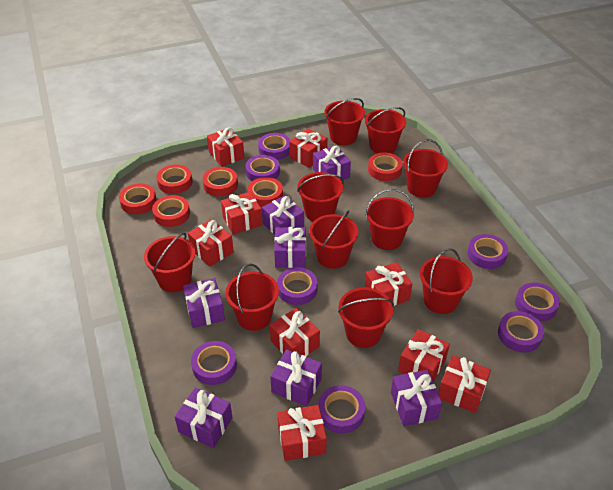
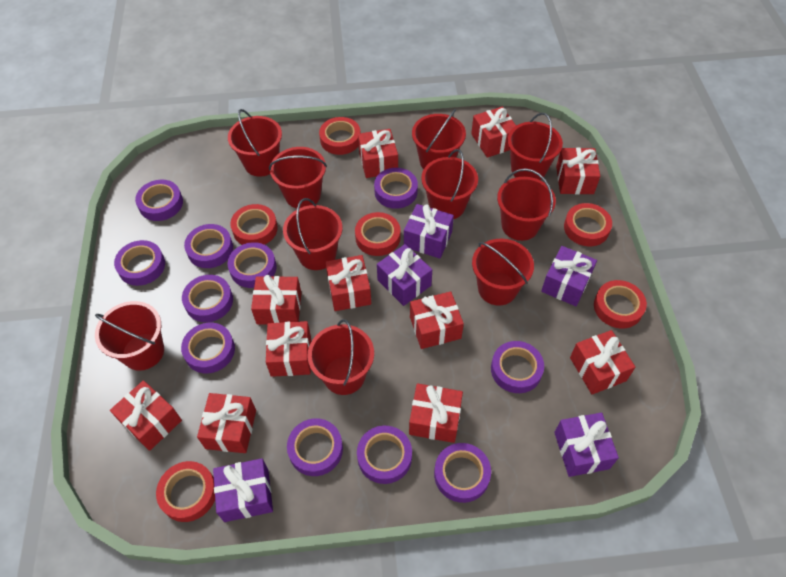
purple gift: [175,387,232,448] [183,278,225,328] [262,195,304,235] [270,350,322,407] [274,227,306,268] [313,146,351,180] [391,370,442,426] = 7 -> [213,458,273,522] [377,244,432,306] [404,204,454,259] [541,246,597,306] [554,413,619,477] = 5
purple tape: [191,341,237,385] [245,155,280,181] [258,133,290,160] [277,267,318,305] [318,385,365,433] [467,234,508,269] [498,311,544,353] [515,282,560,321] = 8 -> [114,240,165,286] [135,180,183,221] [181,323,235,373] [182,275,233,322] [184,224,233,268] [227,242,277,288] [287,419,343,476] [357,426,412,484] [374,168,418,209] [434,443,491,503] [491,341,544,393] = 11
red gift: [188,219,234,267] [207,127,244,167] [221,192,262,235] [270,308,320,356] [277,405,327,461] [289,128,328,168] [365,262,412,306] [398,329,450,381] [438,355,491,413] = 9 -> [110,380,182,451] [197,393,256,453] [251,275,301,325] [266,321,311,377] [325,255,371,311] [358,129,398,178] [409,383,463,443] [410,291,464,349] [471,107,516,158] [556,148,600,194] [570,330,635,394] = 11

